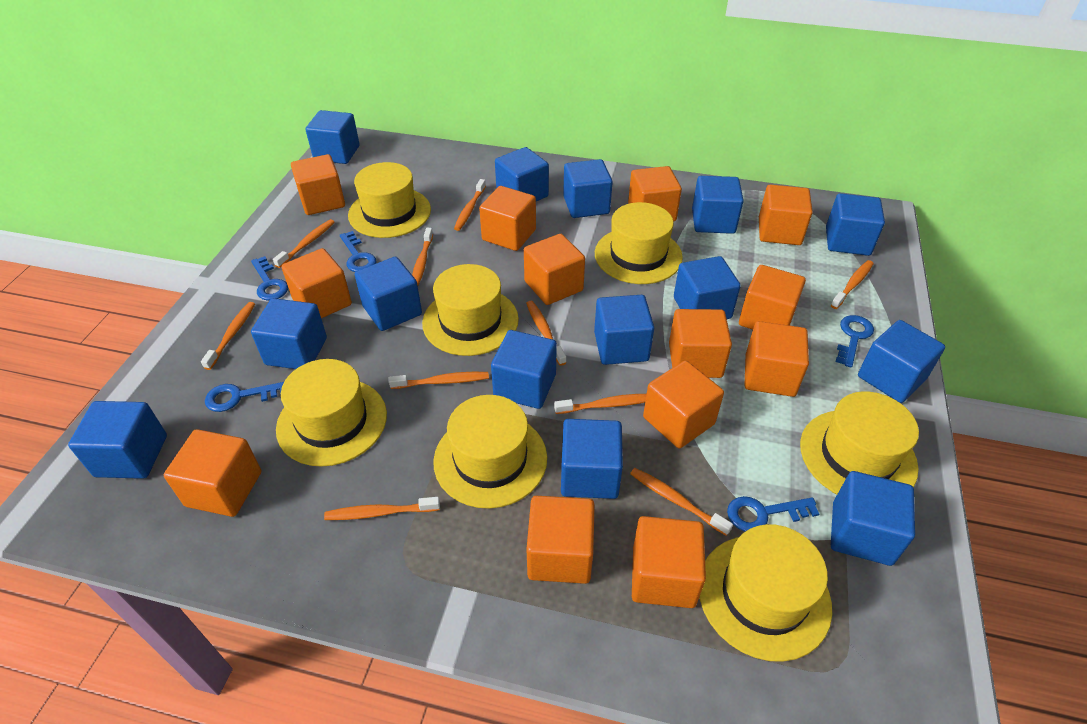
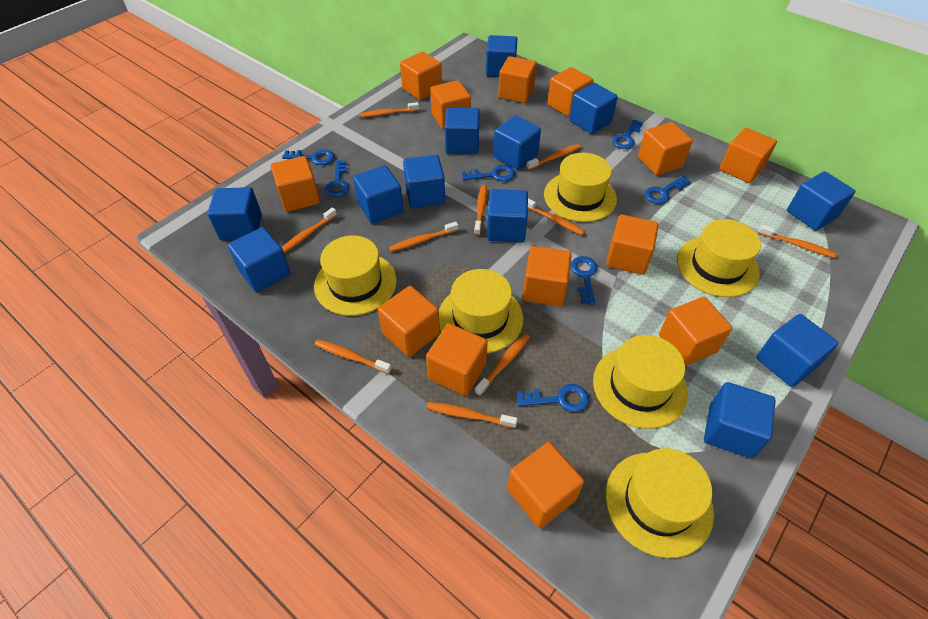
blue cube: [68,401,167,479] [251,298,327,369] [305,110,360,164] [355,257,422,331] [491,330,557,409] [495,147,549,201] [561,419,623,499] [563,159,613,218] [594,295,654,365] [674,256,741,319] [692,176,744,234] [826,193,885,256] [831,471,915,566] [858,320,945,403] = 14 -> [208,187,262,240] [228,227,291,292] [353,166,404,224] [403,155,445,208] [445,107,480,154] [486,35,517,77] [487,189,528,243] [493,116,541,170] [569,83,618,134] [704,382,776,458] [756,314,838,387] [787,171,856,231] = 12
blue key: [205,382,284,412] [251,256,288,301] [340,231,376,272] [727,496,819,532] [836,315,874,368] = 5 -> [282,150,334,165] [325,160,349,197] [462,165,515,181] [517,384,589,412] [570,256,597,305] [612,120,643,149] [645,176,691,204] = 7
yellow hat: [276,359,387,467] [348,162,431,238] [422,264,519,356] [433,395,547,509] [595,202,683,284] [699,524,832,662] [800,391,919,494] = 7 -> [314,236,397,316] [439,269,523,353] [544,153,617,222] [593,335,688,429] [605,448,714,558] [677,219,761,297] = 6

